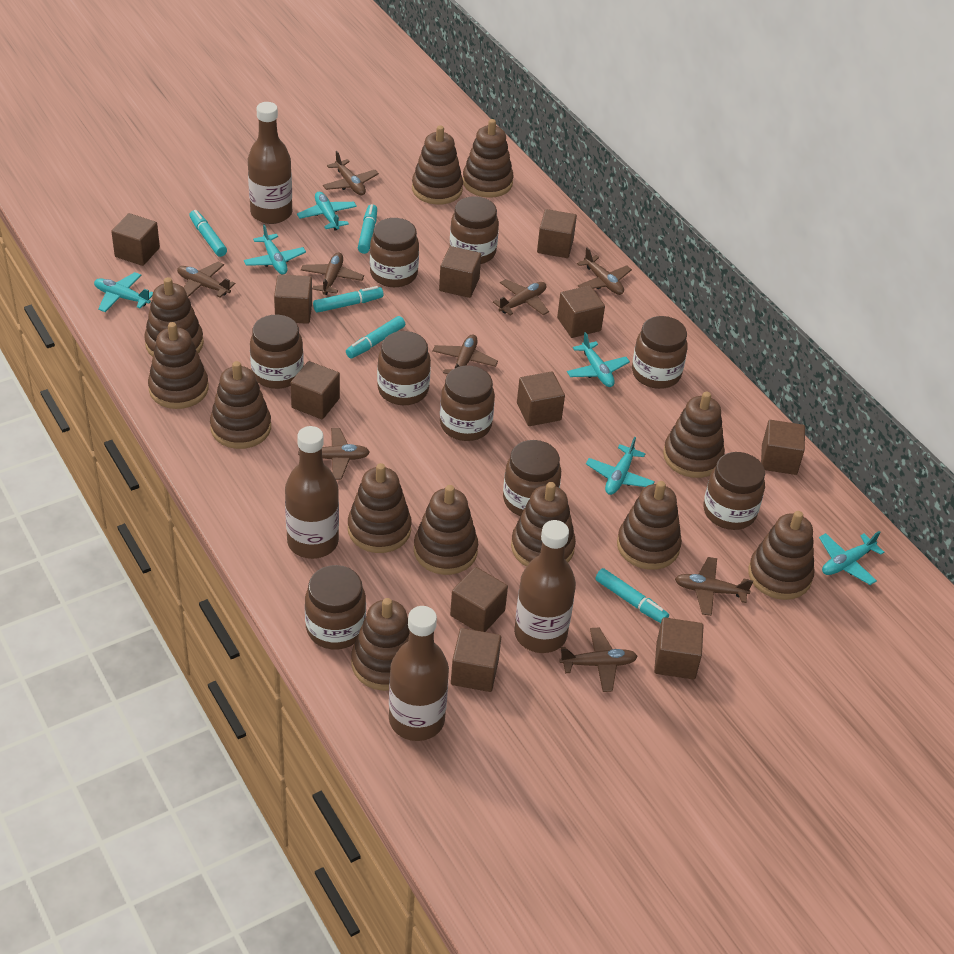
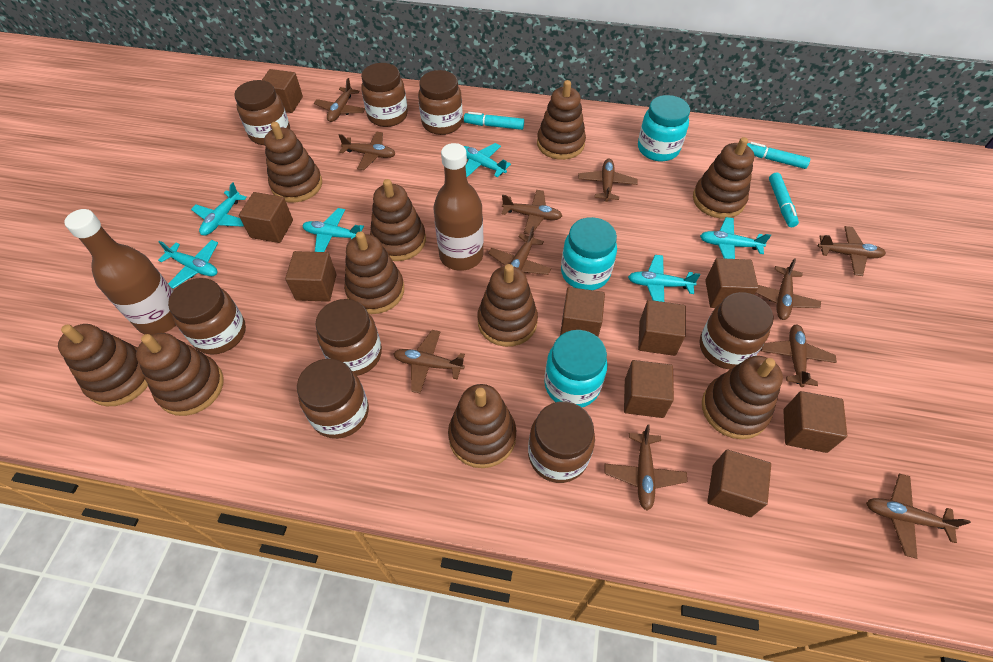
brown bottle: [248,102,292,224] [285,426,339,559] [389,606,449,741] [514,520,576,653] = 4 -> [64,209,176,335] [433,143,483,271] = 2
brown cube: [111,213,160,266] [274,274,312,324] [291,361,340,419] [439,246,481,298] [450,567,508,632] [451,628,501,692] [517,371,565,426] [537,209,577,258] [557,285,605,338] [654,617,704,679] [761,420,805,475] = 11 -> [239,192,293,243] [262,69,303,113] [285,251,337,302] [560,287,605,337] [624,360,674,418] [638,300,686,356] [705,258,758,308] [707,450,771,517] [783,391,847,453] = 9
brown jar: [250,315,304,389] [305,565,366,649] [370,218,419,287] [377,331,431,405] [440,366,495,441] [450,196,499,264] [503,440,561,516] [632,316,688,389] [704,452,765,530] = 9 -> [168,278,246,355] [234,80,290,145] [297,359,369,439] [316,299,382,376] [361,63,408,127] [418,70,463,135] [528,401,595,483] [700,292,774,369] = 8
brown plane: [177,262,235,297] [298,428,370,480] [301,253,364,295] [323,151,379,195] [432,334,498,374] [493,279,549,315] [559,628,638,692] [577,247,632,295] [675,557,753,616] = 9 -> [314,78,365,122] [339,132,395,170] [393,330,465,393] [488,226,551,275] [502,190,562,235] [578,159,638,202] [604,424,687,511] [756,258,821,320] [761,325,837,387] [818,226,886,276] [866,473,971,559] = 11
brown stacking toy: [144,277,204,357] [148,322,209,409] [210,361,271,449] [348,463,412,553] [351,598,410,691] [412,125,463,205] [414,485,478,575] [463,119,514,198] [511,482,576,567] [617,481,682,570] [663,392,725,478] [748,511,815,600] = 12 -> [58,324,148,406] [136,333,224,416] [264,122,322,203] [344,231,404,314] [370,179,426,261] [448,384,516,468] [477,264,538,347] [537,80,586,160] [693,137,754,218] [702,356,783,439] = 10
turquoise jar: none = 0 -> [544,330,608,407] [561,217,617,290] [638,95,690,161] = 3
turquoise marker: [189,210,227,257] [313,286,384,313] [346,316,405,358] [358,204,377,254] [595,568,669,623] = 5 -> [464,112,524,130] [747,142,810,169] [769,173,799,227] = 3

